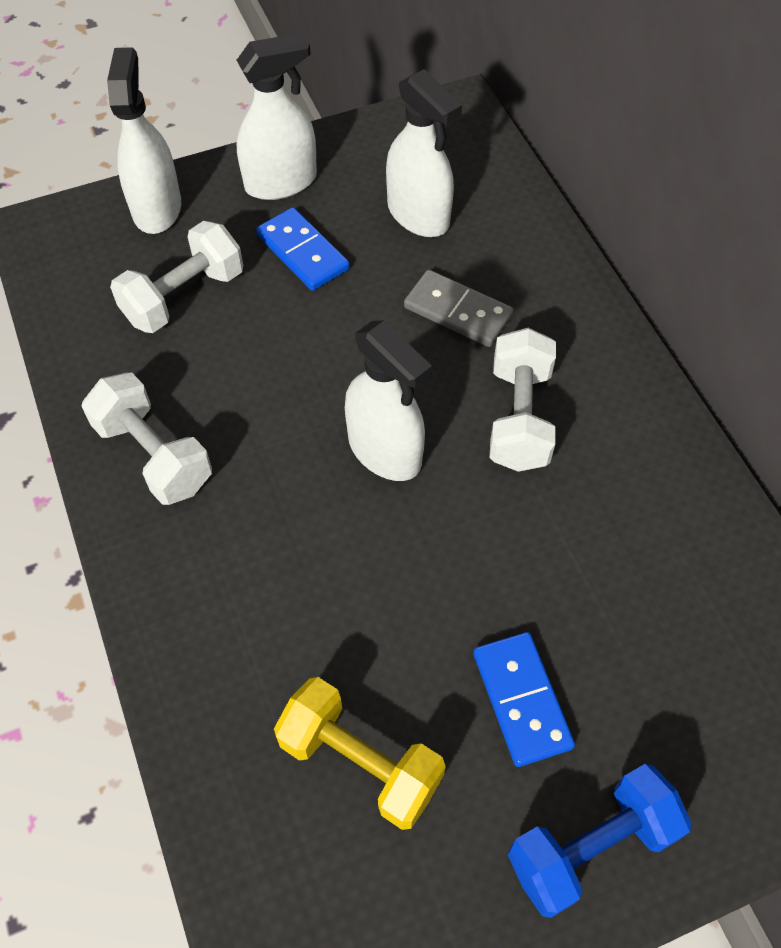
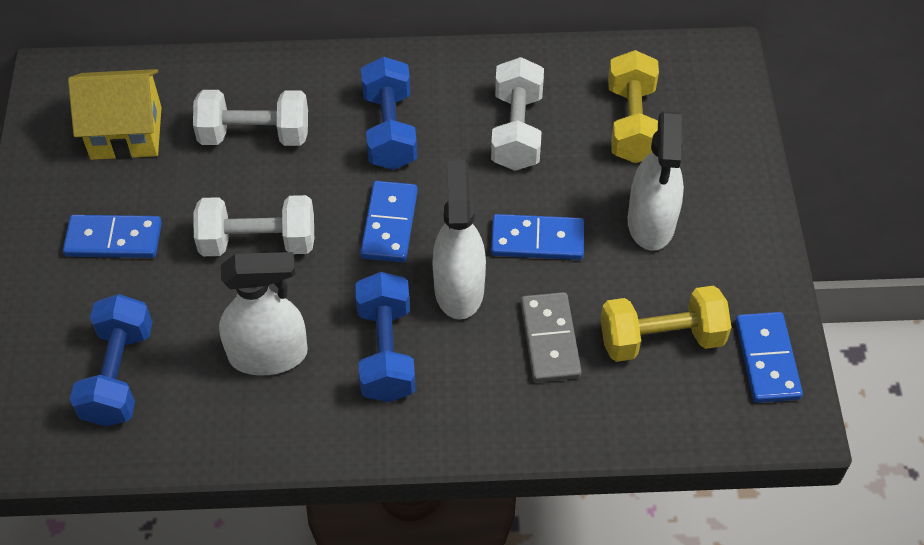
blue domino: [256,207,350,291] [473,632,575,767] = 2 -> [63,215,162,258] [360,181,418,262] [491,214,584,260] [735,312,803,403] = 4
blue dumbbell: [508,764,692,918] = 1 -> [70,294,153,427] [355,272,416,402] [361,57,417,170] = 3
white spray bottle: [107,47,181,234] [236,33,317,200] [345,320,432,481] [386,69,462,237] = 4 -> [219,252,308,376] [432,160,486,320] [627,111,684,251] = 3
yellow dumbbell: [274,677,446,830] = 1 -> [600,286,732,362] [608,50,659,163] = 2
yellow house: none = 0 -> [68,69,162,160] = 1

